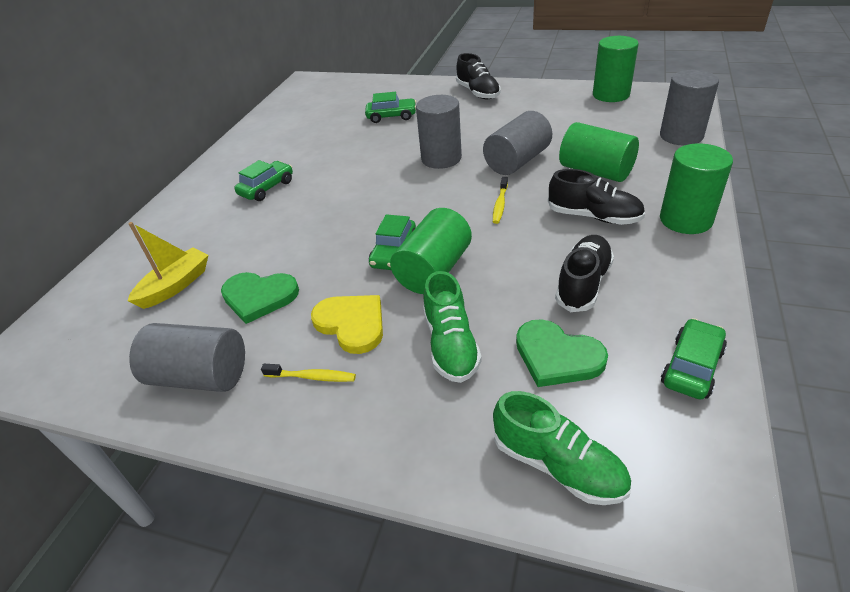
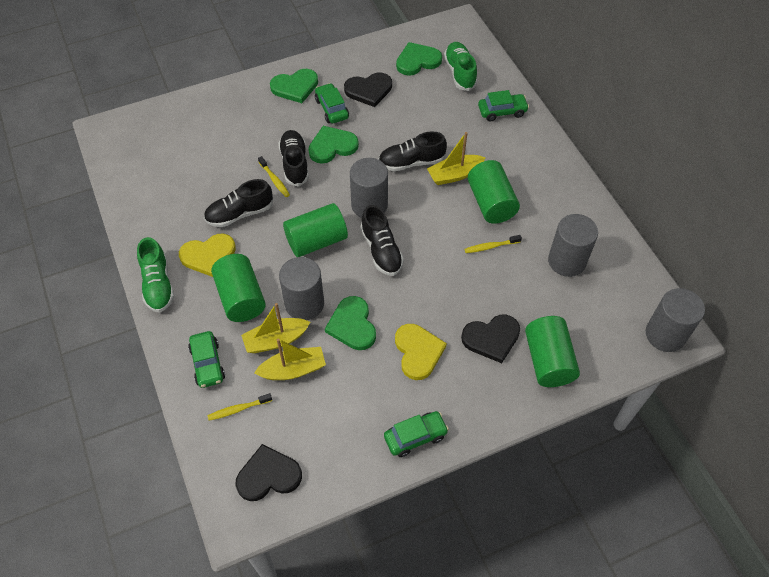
black heart: none = 0 -> [235,444,302,501] [344,73,392,107] [461,314,520,363] = 3
black shoe: [456,53,500,99] [548,169,645,225] [555,235,614,312] = 3 -> [204,179,273,227] [278,130,309,187] [360,205,404,276] [378,131,447,171] = 4
green heart: [221,272,299,324] [516,319,608,387] = 2 -> [270,69,318,103] [308,126,359,164] [325,296,376,350] [396,42,442,76] = 4
yellow boat: [128,222,208,309] = 1 -> [241,303,310,353] [254,338,326,380] [427,132,486,185] = 3
yellow heart: [311,295,383,354] = 1 -> [179,233,236,277] [395,324,447,380] = 2
yellow toothbrush: [261,364,356,382] [493,177,508,224] = 2 -> [207,393,272,421] [258,156,290,197] [465,235,522,253] = 3

